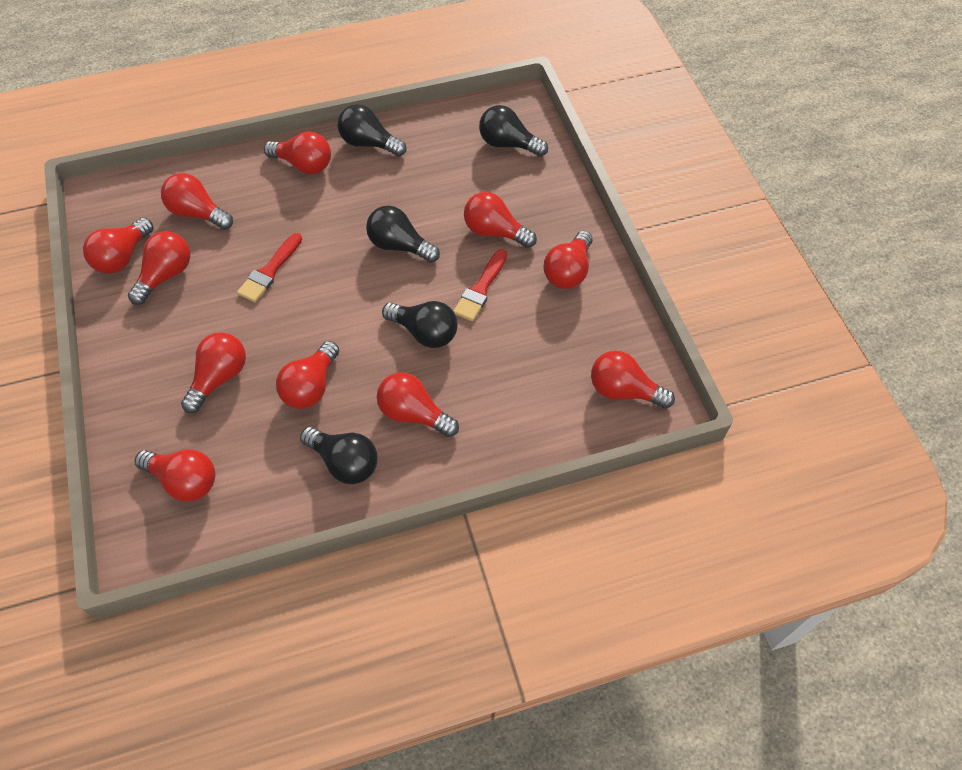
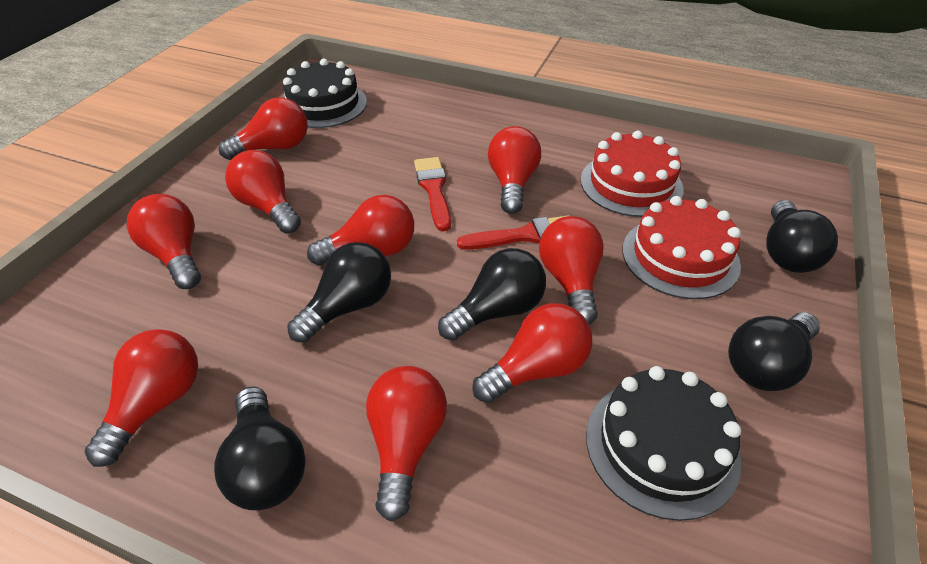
black cake: none = 0 -> [283,59,367,128] [586,366,741,521] = 2
red cake: none = 0 -> [581,131,684,217] [622,196,741,299] = 2
red light bulb: [83,217,153,274] [128,231,190,305] [134,450,216,502] [161,173,233,230] [181,332,246,413] [264,131,331,174] [276,341,339,409] [377,372,459,437] [464,192,537,248] [543,231,593,289] [591,351,675,409] = 11 -> [85,329,198,467] [127,194,201,289] [219,97,308,160] [225,150,301,233] [307,195,414,266] [366,366,447,521] [472,303,592,403] [488,126,541,214] [539,216,604,325] = 9

